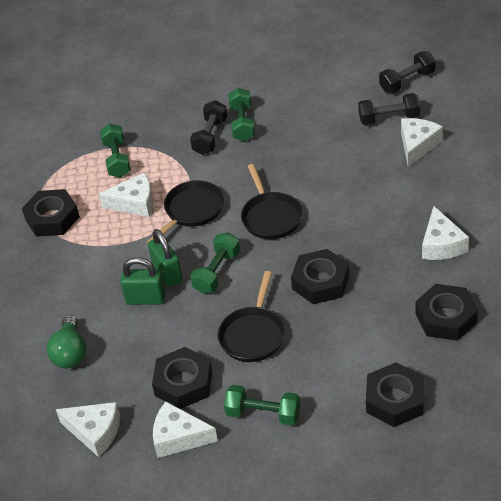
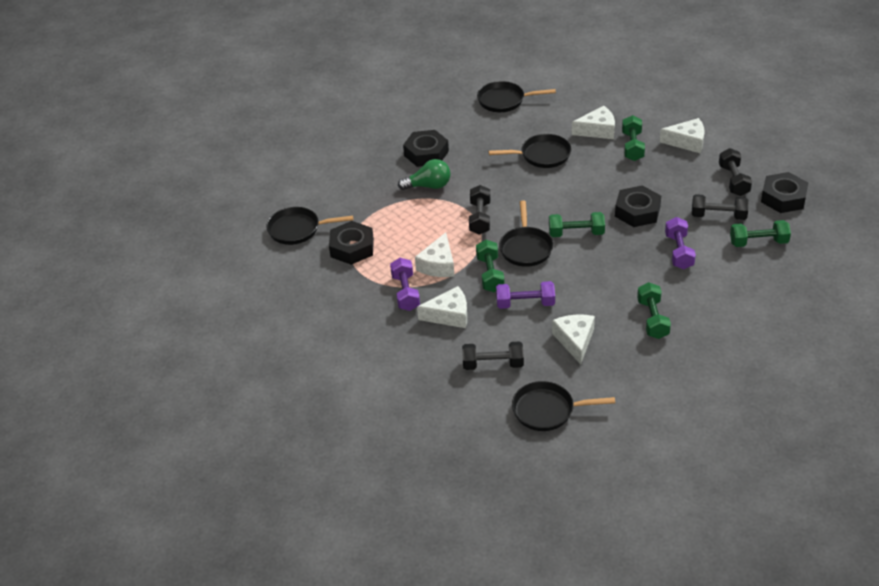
black dumbbell: [190,100,227,155] [358,93,420,125] [379,51,436,93] = 3 -> [462,342,524,370] [469,185,490,235] [692,194,749,220] [719,148,752,196] = 4
black nut: [22,189,80,237] [152,347,212,409] [291,249,349,304] [366,363,424,427] [416,284,478,341] = 5 -> [329,221,374,265] [403,130,449,167] [615,185,661,227] [761,172,808,213] = 4
black pan: [147,180,224,243] [218,271,285,362] [241,164,302,239] = 3 -> [266,207,353,245] [477,81,556,112] [489,134,571,168] [499,200,553,267] [512,381,615,431] = 5
green dumbbell: [100,123,131,178] [190,232,240,294] [224,385,300,426] [228,88,255,141] = 4 -> [476,240,504,292] [549,212,605,237] [622,115,645,161] [637,282,671,339] [730,220,791,247] = 5
green padlock: [120,257,166,305] [148,229,183,287] = 2 -> none = 0
purple dumbbell: none = 0 -> [390,258,420,311] [496,281,555,309] [665,217,696,269] = 3

